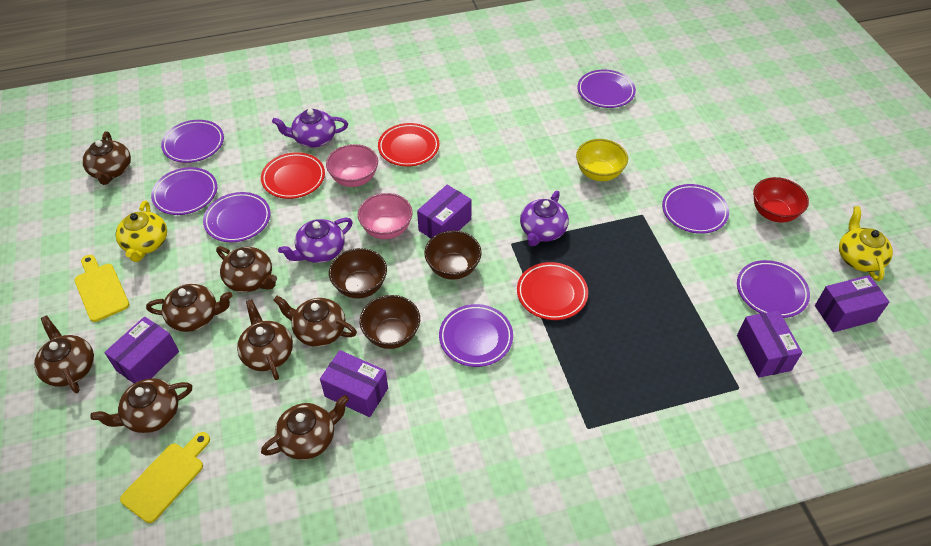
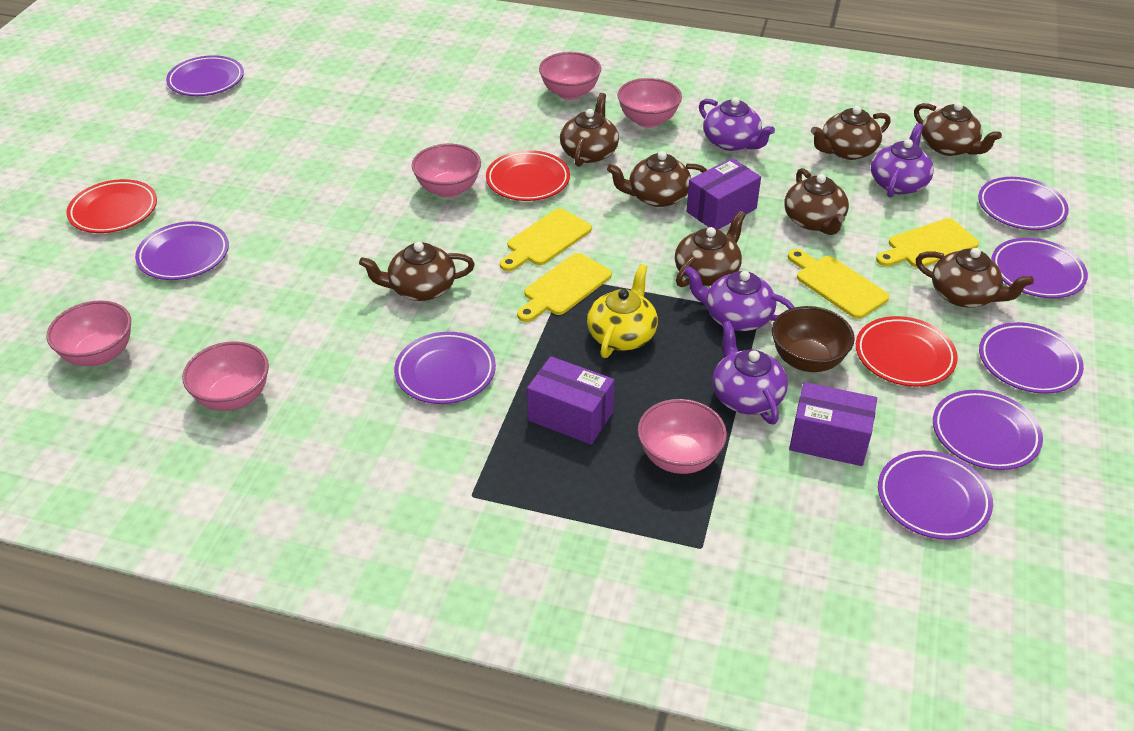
brown bowl: [329,248,387,299] [360,295,420,349] [424,230,482,280] = 3 -> [772,306,855,372] = 1
pink bowl: [326,144,378,187] [358,193,413,239] = 2 -> [47,300,131,366] [182,341,269,411] [412,144,481,198] [539,52,601,100] [618,78,682,128] [638,399,727,474] = 6
purple box: [104,316,179,383] [320,350,388,417] [417,185,472,239] [737,310,803,378] [815,275,889,332] = 5 -> [527,356,615,445] [686,158,761,230] [789,382,877,466] = 3
purple plate: [151,167,217,215] [161,120,224,163] [203,192,270,242] [439,304,513,367] [578,70,636,108] [662,184,729,234] [737,260,810,318] = 7 -> [135,221,229,280] [166,55,244,96] [394,332,496,404] [878,451,993,540] [933,390,1043,470] [978,177,1069,230] [979,322,1084,394] [991,238,1088,298] = 8
purple teapot: [272,109,348,147] [278,218,353,263] [520,191,569,247] = 3 -> [684,266,795,331] [699,97,775,151] [712,321,788,425] [871,123,934,198] = 4
red bowl: [753,177,809,223] = 1 -> none = 0
yellow bowl: [576,139,628,181] = 1 -> none = 0
yellow cutting board: [75,255,129,322] [120,432,210,523] = 2 -> [500,208,592,271] [517,253,612,322] [788,249,889,319] [876,218,979,268] = 4
yellow teapot: [116,201,167,262] [839,206,893,281] = 2 -> [587,264,658,358] = 1

